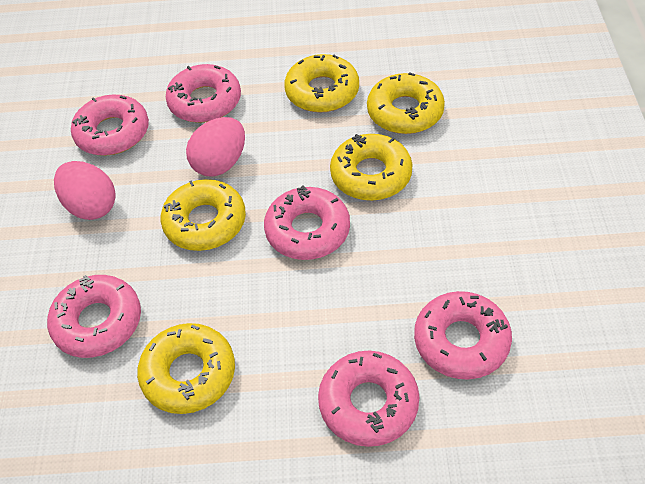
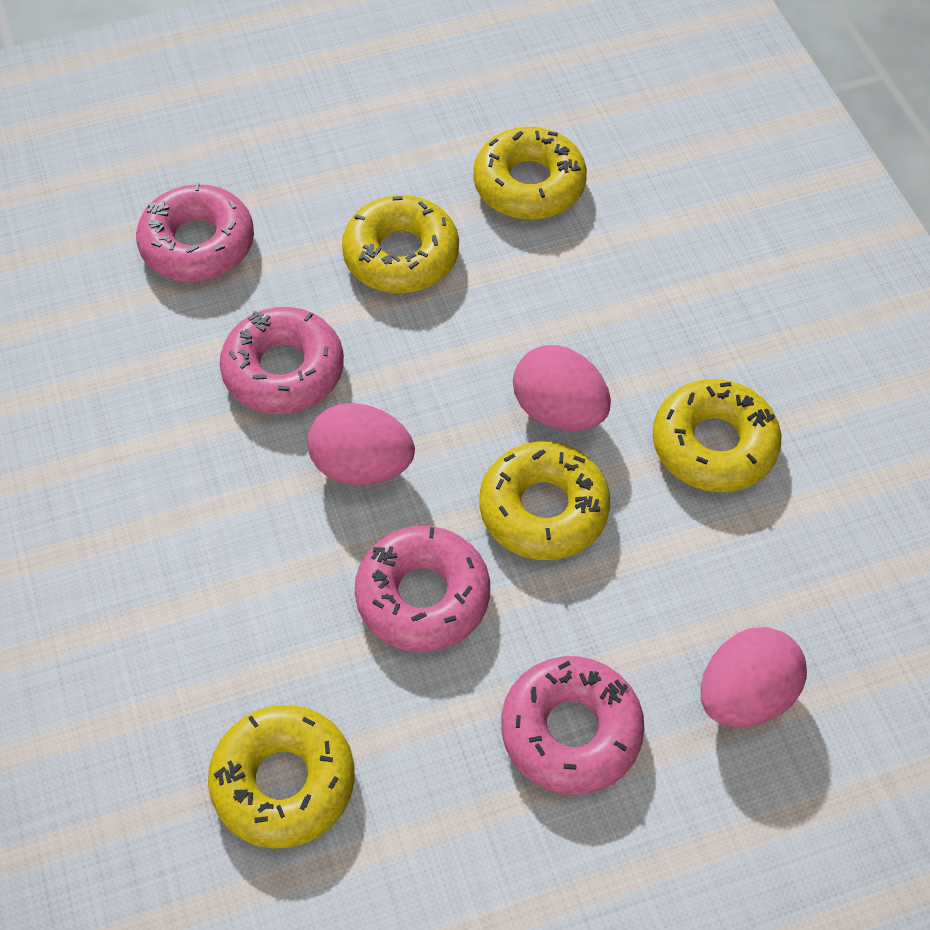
pink donut: [47,275,141,358] [71,94,149,156] [166,64,241,123] [264,185,350,260] [318,351,419,447] [414,291,512,380] = 6 -> [136,183,254,282] [220,307,344,414] [355,526,490,652] [501,656,644,795] = 4
pink egg: [54,161,116,220] [186,117,245,176] = 2 -> [307,403,415,485] [513,345,611,431] [701,627,807,727] = 3

